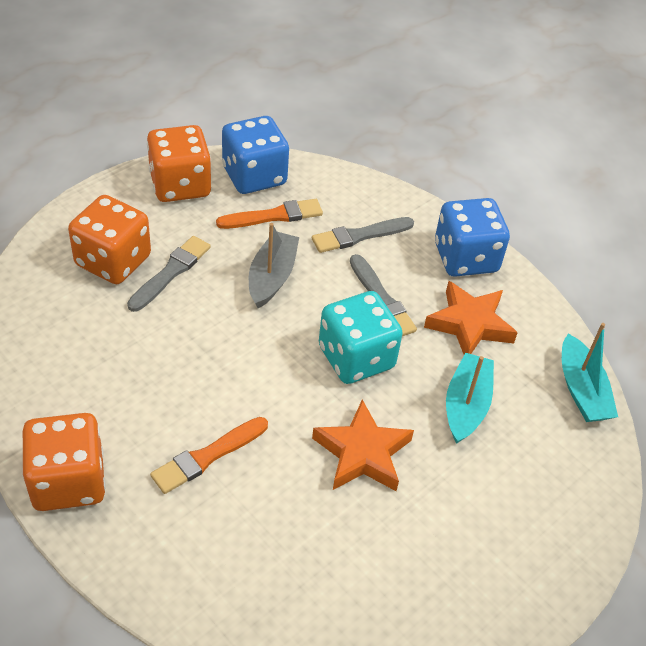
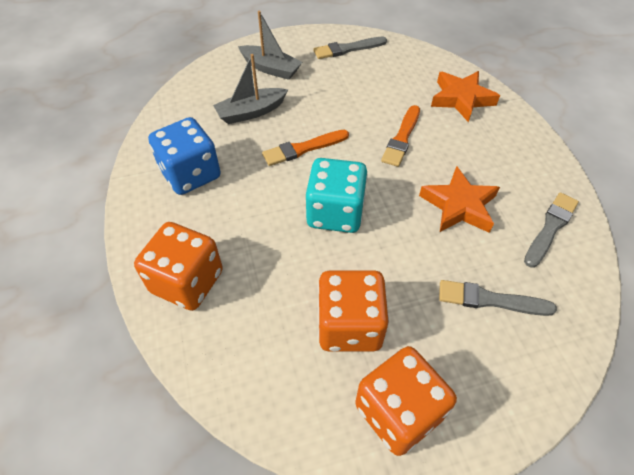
blue dice: [222,116,289,194] [435,198,510,277] = 2 -> [148,117,221,195] = 1
grey boat: [249,223,299,308] = 1 -> [213,54,288,124] [238,11,302,80] = 2
turquoise boat: [446,353,494,444] [562,323,618,422] = 2 -> none = 0

